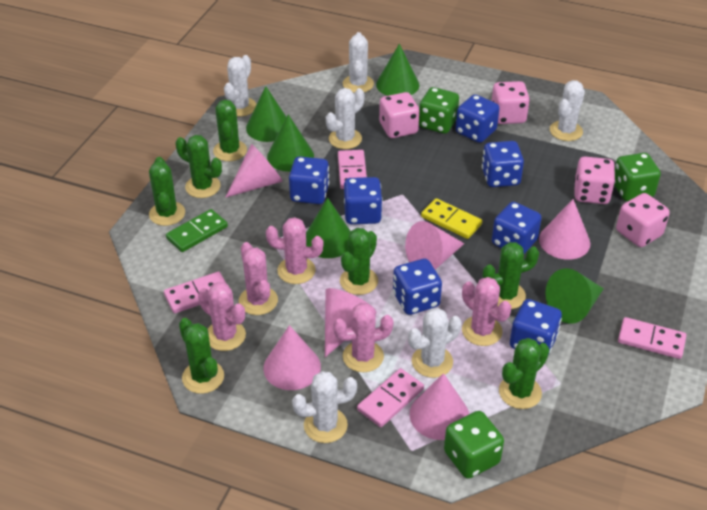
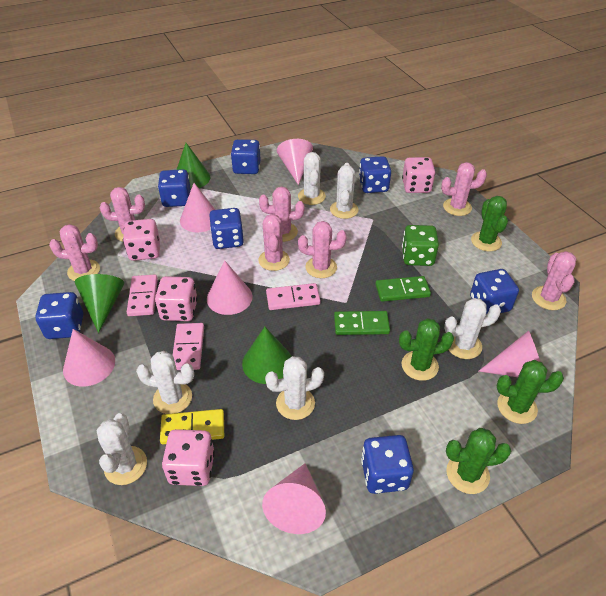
green cactus: [149,157,185,226] [176,135,222,198] [179,318,224,394] [213,100,247,161] [340,228,378,295] [483,242,539,309] [499,338,549,409] = 7 -> [399,318,454,381] [446,428,511,494] [471,196,508,251] [497,360,564,424] = 4
green cone: [246,86,287,142] [267,114,314,172] [306,198,351,258] [376,44,419,96] [545,268,604,324] = 5 -> [75,274,124,333] [176,143,210,189] [242,327,292,384] = 3
green dice: [419,87,459,134] [444,411,504,479] [614,153,661,201] = 3 -> [402,225,439,266] = 1
green domino: [166,209,228,252] = 1 -> [334,311,390,335] [375,276,431,302] = 2
pink cactus: [198,282,246,351] [239,242,278,315] [266,217,323,284] [333,303,394,372] [462,277,512,346] = 5 -> [49,224,100,281] [100,187,145,242] [258,214,290,271] [259,186,304,242] [298,221,347,278] [441,162,487,216] [532,251,576,310] = 7
pink domino: [164,272,227,313] [338,150,367,189] [357,368,424,427] [618,317,687,359] = 4 -> [127,275,158,316] [173,323,204,370] [266,283,321,310] = 3

